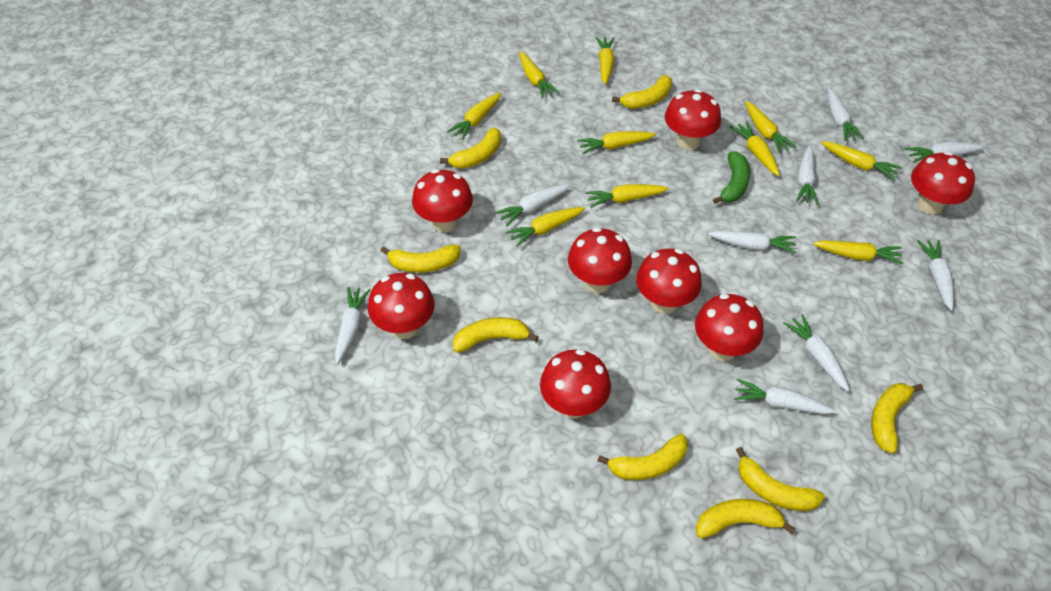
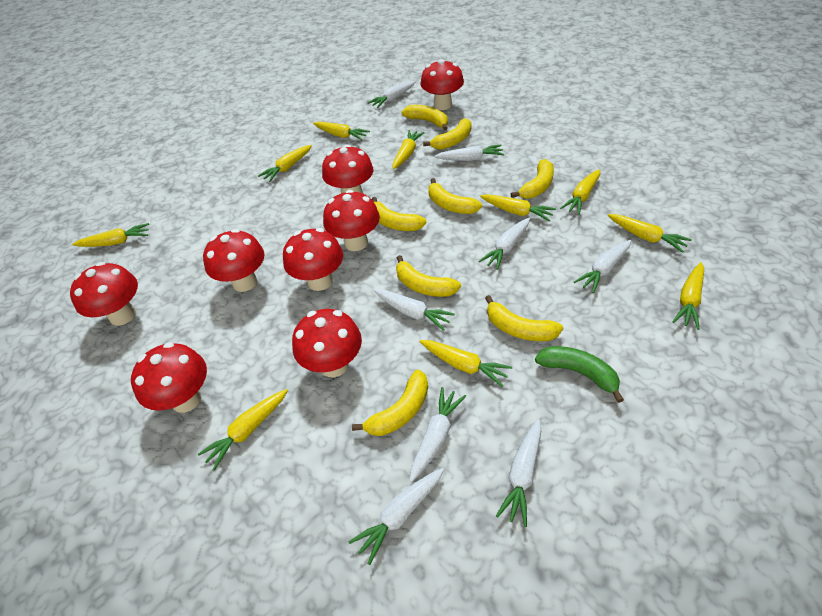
white carrot: [335,287,371,364] [495,184,570,226] [708,231,796,254] [734,378,835,414] [783,314,850,392] [796,146,818,205] [828,88,864,141] [905,142,985,163] [917,240,954,311] = 9 -> [349,468,444,565] [367,81,416,108] [374,289,455,331] [410,387,466,483] [434,145,504,161] [479,218,530,270] [496,419,541,527] [574,240,631,293] = 8

